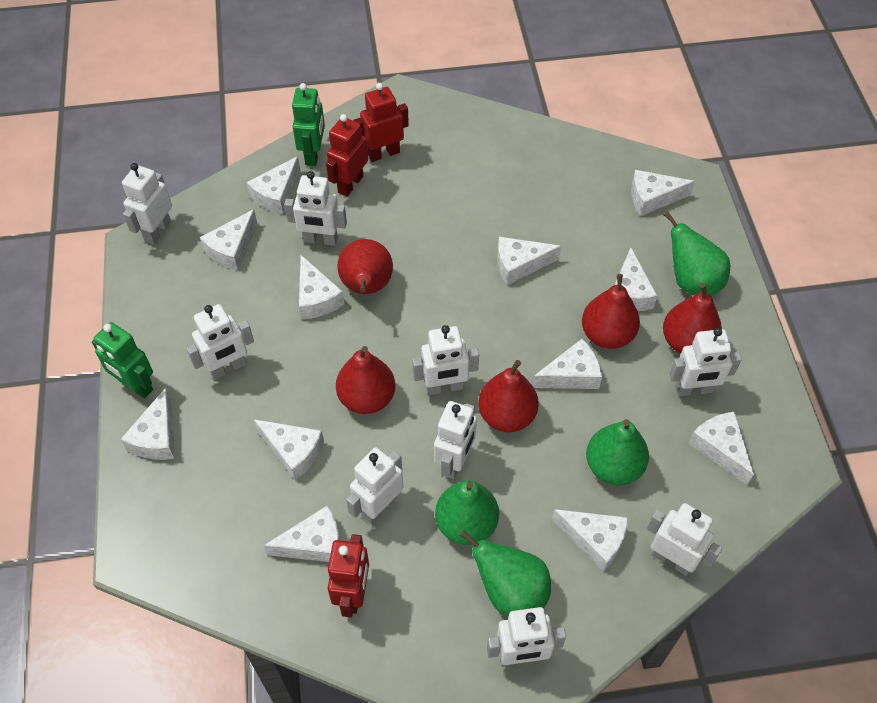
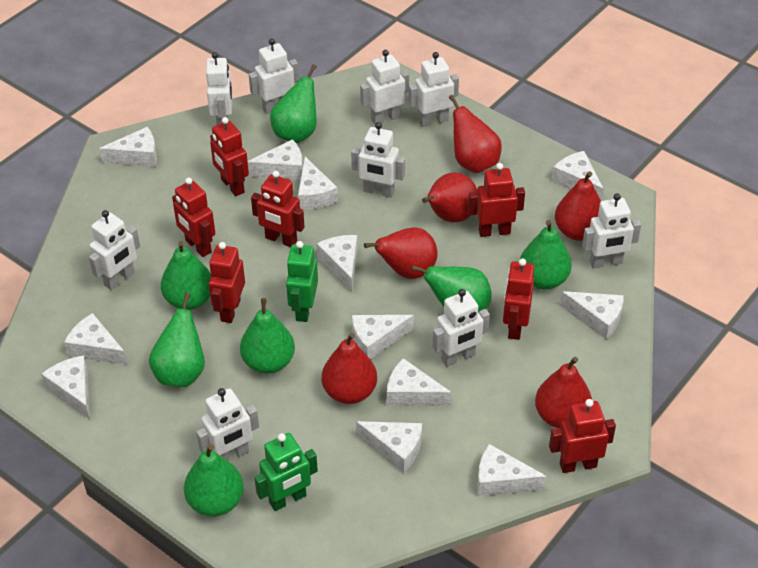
green pear: [435,480,499,545] [460,530,551,616] [586,419,649,485] [664,211,730,296] = 4 -> [149,292,205,387] [161,241,211,310] [184,444,244,516] [240,298,295,374] [270,64,317,143] [411,265,492,313] [520,220,572,290] = 7
red pear: [336,346,395,414] [337,239,393,294] [478,360,539,432] [582,274,640,349] [663,283,722,354] = 5 -> [322,332,377,404] [364,227,438,279] [422,173,477,222] [449,95,502,173] [535,357,592,428] [555,171,601,241] = 6
red robot: [326,114,368,197] [328,534,369,617] [353,83,409,162] = 3 -> [172,178,215,257] [209,242,245,323] [210,117,249,196] [251,171,304,247] [468,163,525,237] [503,259,534,340] [549,399,616,473] = 7

